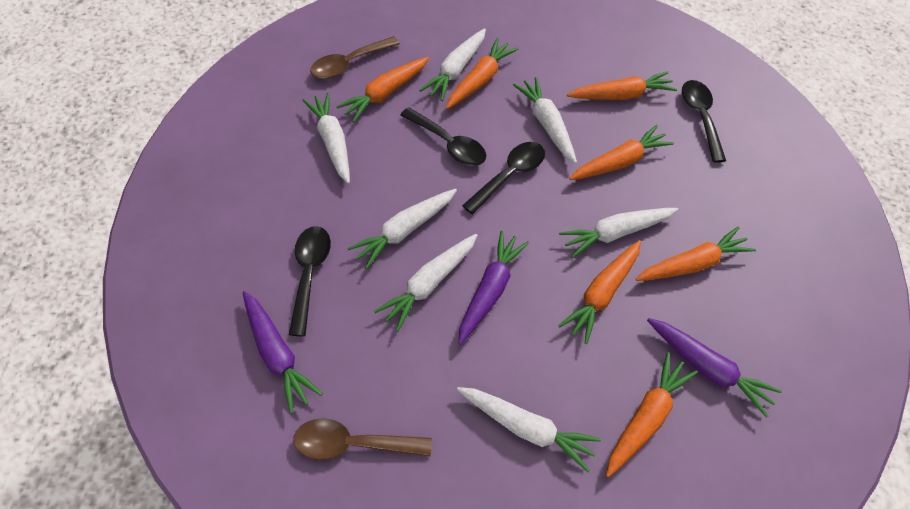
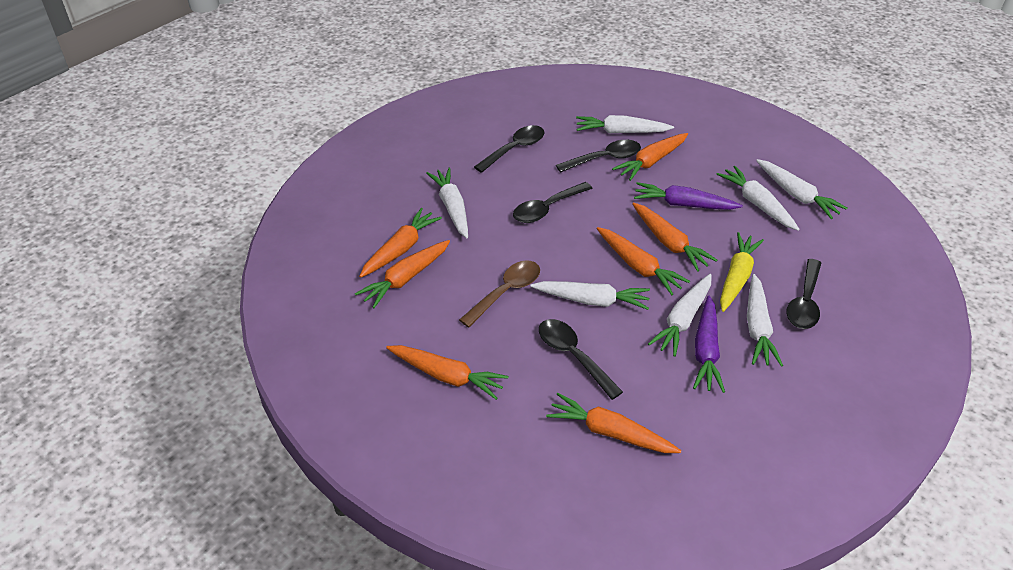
black spoon: [289,226,331,336] [400,107,486,166] [462,142,545,214] [682,80,726,163] = 4 -> [474,125,545,173] [513,182,593,223] [539,319,623,400] [556,140,641,173] [786,259,821,329] = 5
brown spoon: [293,419,432,460] [310,36,400,79] = 2 -> [459,260,540,327] = 1
purple carrot: [243,291,323,413] [458,231,529,345] [647,318,782,418] = 3 -> [634,182,743,210] [693,296,725,393] = 2
yellow carrot: none = 0 -> [720,232,764,312] = 1

